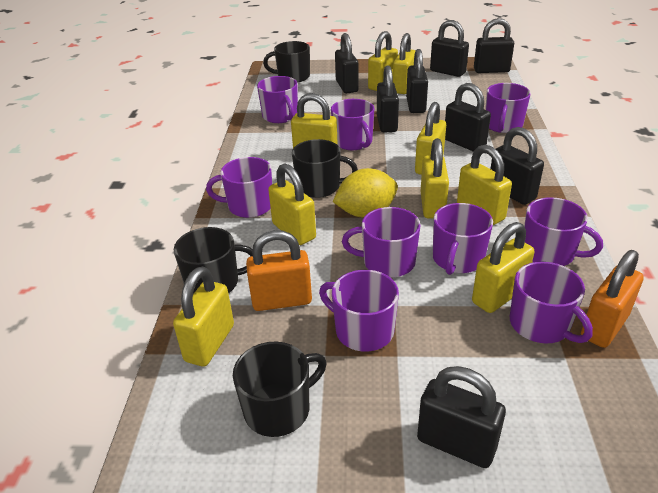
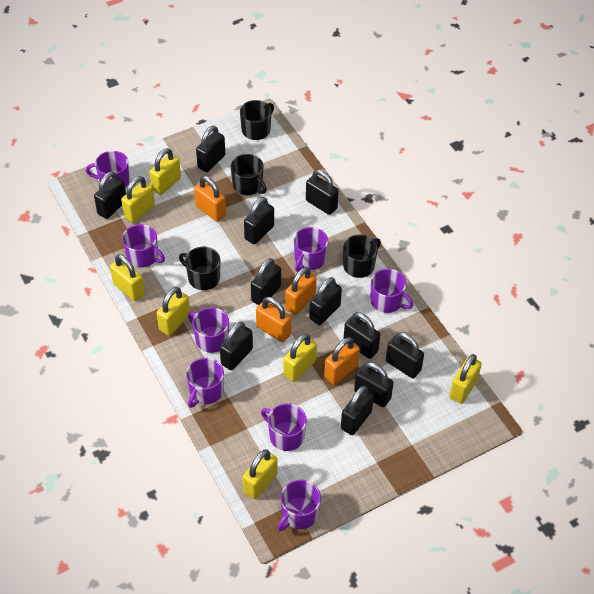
black padlock: [335,33,359,93] [377,65,399,133] [406,49,428,113] [417,366,506,468] [430,20,469,77] [445,83,491,152] [474,18,514,73] [490,127,544,205] = 8 -> [94,172,126,219] [196,126,225,172] [220,322,253,370] [244,197,274,244] [251,258,281,305] [306,170,339,215] [309,277,342,325] [341,386,374,435] [344,312,380,359] [354,362,394,407] [386,332,424,378] = 11
orange padlock: [246,230,312,311] [581,250,644,348] = 2 -> [194,176,226,222] [256,297,292,342] [285,267,317,315] [324,337,360,385] = 4
purple mug: [206,157,272,218] [257,76,298,123] [319,270,399,352] [331,99,374,150] [342,207,421,278] [433,203,493,275] [485,83,531,133] [510,262,593,343] [524,197,603,266] = 9 -> [86,151,130,188] [122,224,165,267] [186,358,224,408] [188,307,229,353] [261,403,307,451] [277,480,321,531] [294,227,328,272] [370,269,413,313] = 8
yellow lemon: [333,168,398,218] = 1 -> none = 0
yellow padlock: [173,267,234,367] [268,164,316,245] [291,93,338,148] [368,31,398,91] [393,33,415,94] [415,102,446,175] [421,138,449,219] [457,145,512,225] [472,222,534,313] = 9 -> [110,254,145,301] [121,176,155,223] [149,148,181,195] [157,287,190,336] [243,450,278,500] [283,334,317,382] [449,354,482,404] = 7

